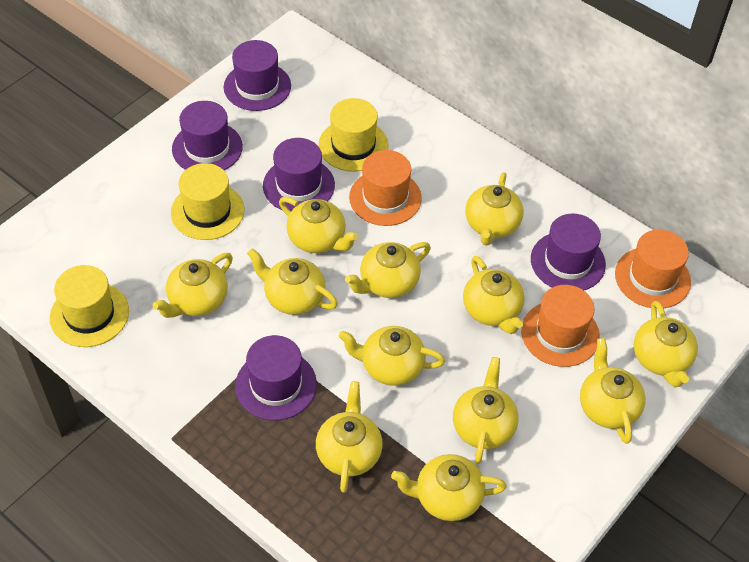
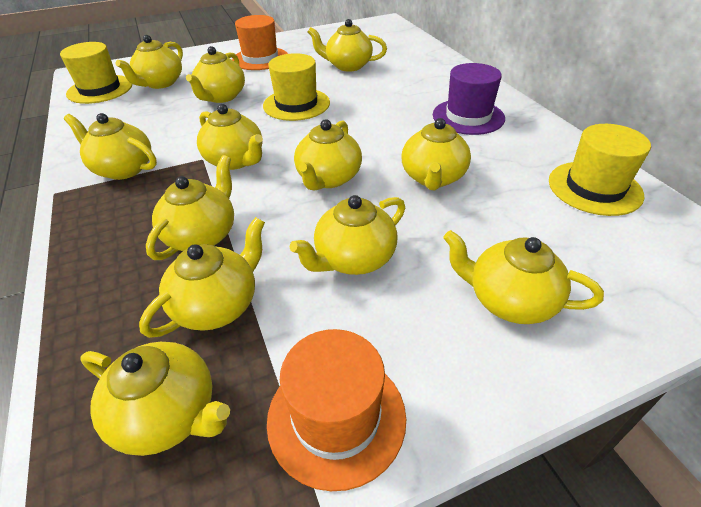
orange hat: [349,150,422,226] [521,285,600,367] [615,229,691,308] = 3 -> [232,15,288,70] [267,329,406,491] = 2
purple hat: [172,101,243,170] [224,40,291,111] [235,335,317,420] [263,138,335,211] [531,214,606,290] = 5 -> [433,63,505,135] = 1

